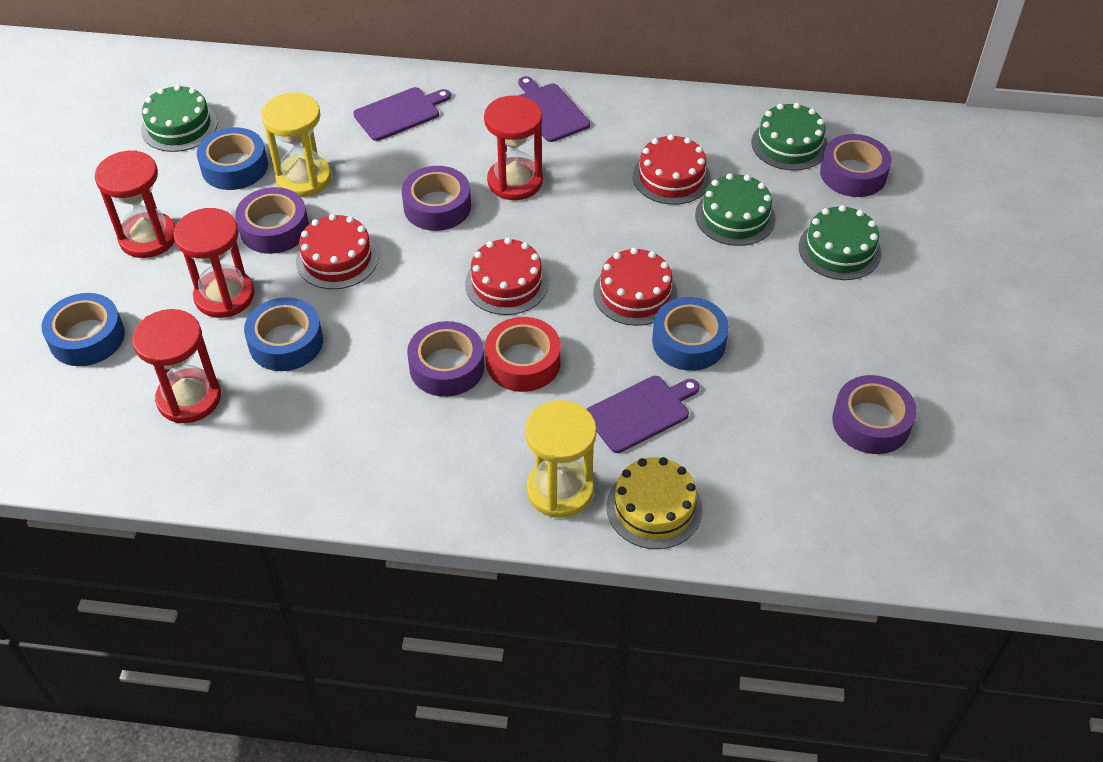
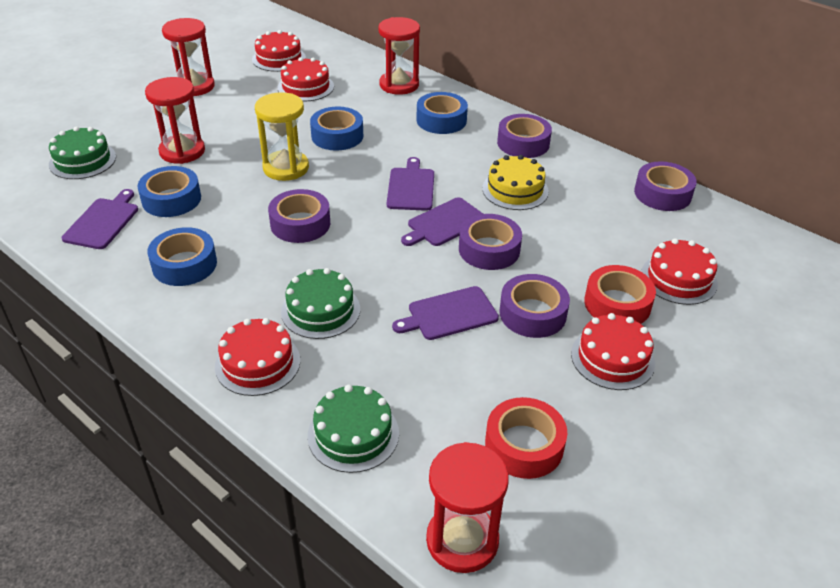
green cake: [141,85,218,152] [695,173,776,246] [752,103,828,171] [799,205,881,280] = 4 -> [49,126,116,179] [281,268,360,339] [308,385,399,473] = 3
purple cutting board: [353,87,451,141] [518,76,590,142] [587,376,699,453] = 3 -> [62,189,138,249] [387,157,434,211] [392,286,499,340] [401,197,483,246] = 4
red cake: [296,214,379,289] [465,238,549,315] [593,248,677,326] [633,134,711,205] = 4 -> [215,318,300,396] [252,30,306,72] [278,57,334,102] [571,313,655,390] [641,238,718,305] = 5
red tape: [485,317,561,392] = 1 -> [485,397,567,479] [584,265,656,324] = 2
yellow hourglass: [261,92,331,197] [525,400,597,518] = 2 -> [255,92,309,181] = 1

